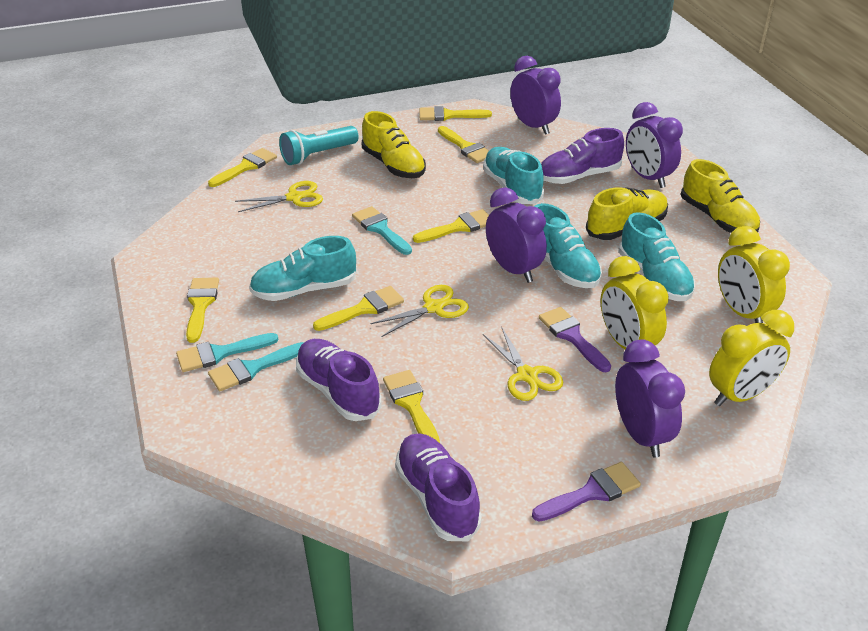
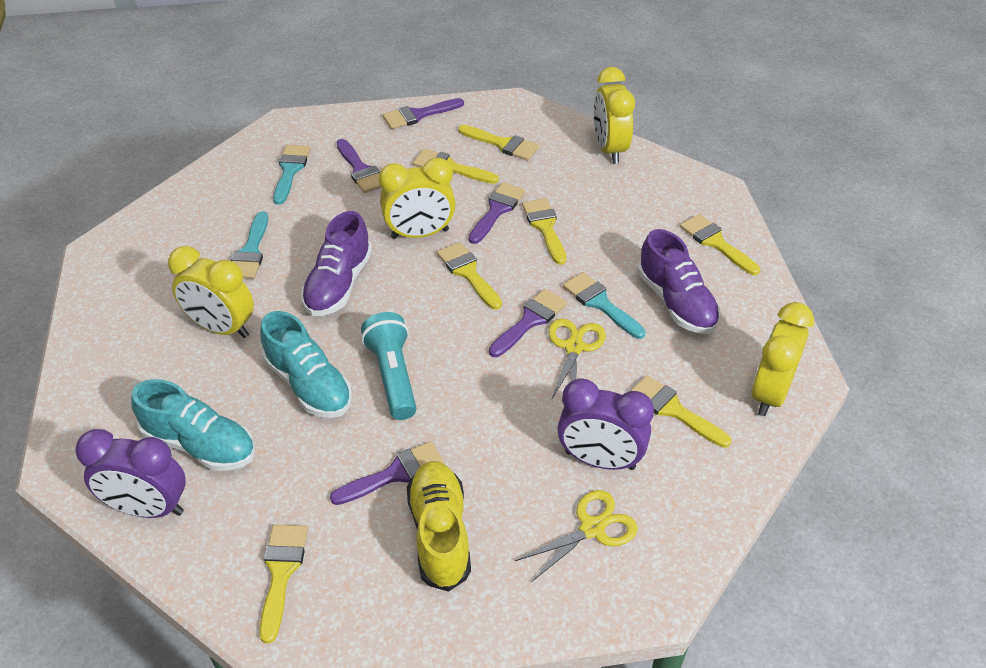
purple brush: [532,462,641,522] [539,307,611,372] = 2 -> [330,441,445,505] [336,139,381,193] [383,98,464,129] [468,182,525,244] [489,289,567,357] = 5
purple clock: [486,187,547,283] [510,56,561,135] [615,340,685,458] [626,102,683,188] = 4 -> [75,429,186,518] [558,378,654,470] = 2
purple shoe: [296,339,382,421] [395,433,482,541] [541,128,624,184] = 3 -> [301,211,372,316] [638,229,720,334] = 2
turquoise shoe: [249,236,357,301] [483,147,544,204] [534,203,602,288] [619,212,695,301] = 4 -> [132,379,255,471] [261,311,352,418] = 2
yellow clock: [601,256,669,349] [709,310,794,406] [718,226,790,323] = 3 -> [168,246,254,338] [379,157,456,239] [594,67,635,164] [751,302,814,416] = 4
yellow scissors: [235,181,323,212] [371,285,469,337] [483,328,563,401] = 3 -> [515,490,638,582] [548,319,606,400] = 2
yellow shoe: [362,111,426,178] [586,187,668,240] [681,159,760,233] = 3 -> [407,461,471,592] = 1

